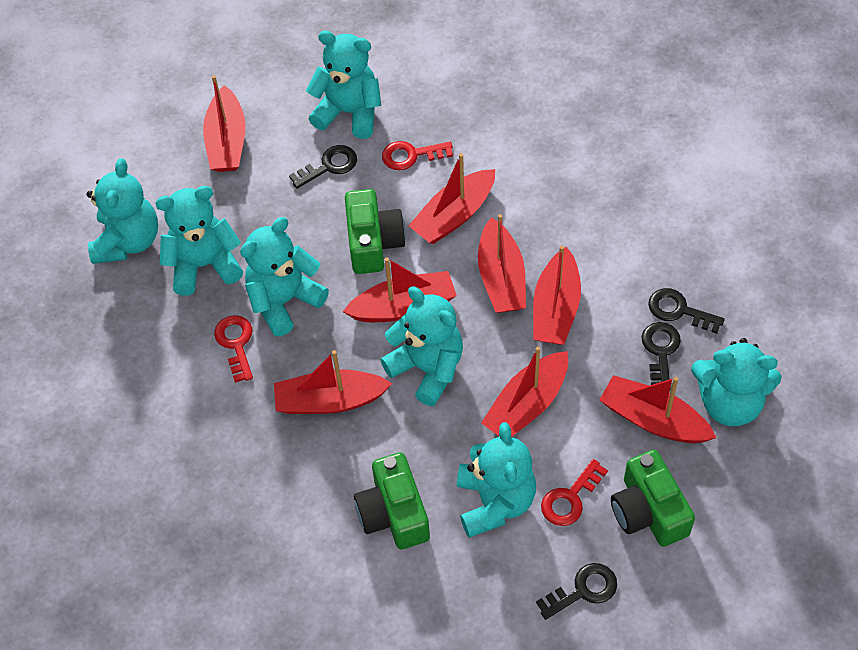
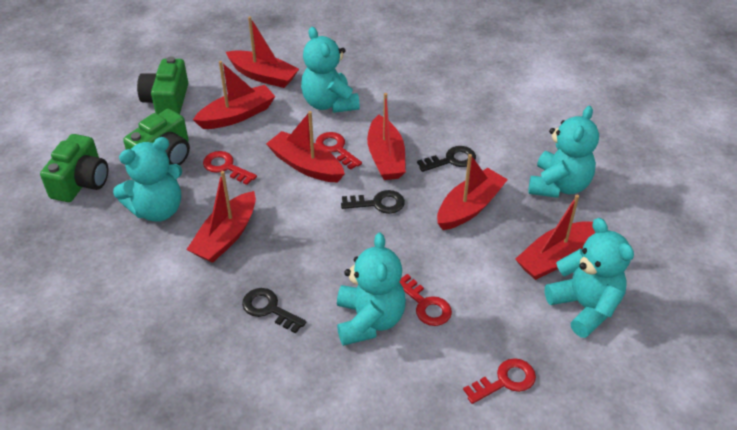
black key: [289,145,357,189] [536,563,617,620] [641,322,681,390] [648,288,725,334] = 4 -> [242,288,306,334] [341,190,405,214] [417,146,476,172] = 3
red boat: [203,75,246,172] [274,350,392,414] [343,258,457,322] [409,153,495,244] [478,214,526,313] [481,347,568,437] [533,246,581,345] [600,375,716,443] = 8 -> [186,171,256,263] [193,61,276,129] [226,17,299,88] [266,111,345,182] [367,93,406,180] [437,154,508,230] [515,195,595,280] = 7
red key: [214,315,253,383] [382,141,453,170] [541,459,608,526] = 3 -> [203,151,257,185] [316,132,362,170] [400,274,452,326] [463,358,536,404] = 4
turquoise teddy bear: [87,158,158,264] [155,186,243,296] [240,217,329,336] [306,31,381,139] [380,287,463,406] [457,422,536,538] [691,338,782,426] = 7 -> [113,137,182,222] [301,27,360,113] [337,233,406,346] [528,106,599,198] [545,218,634,338] = 5

